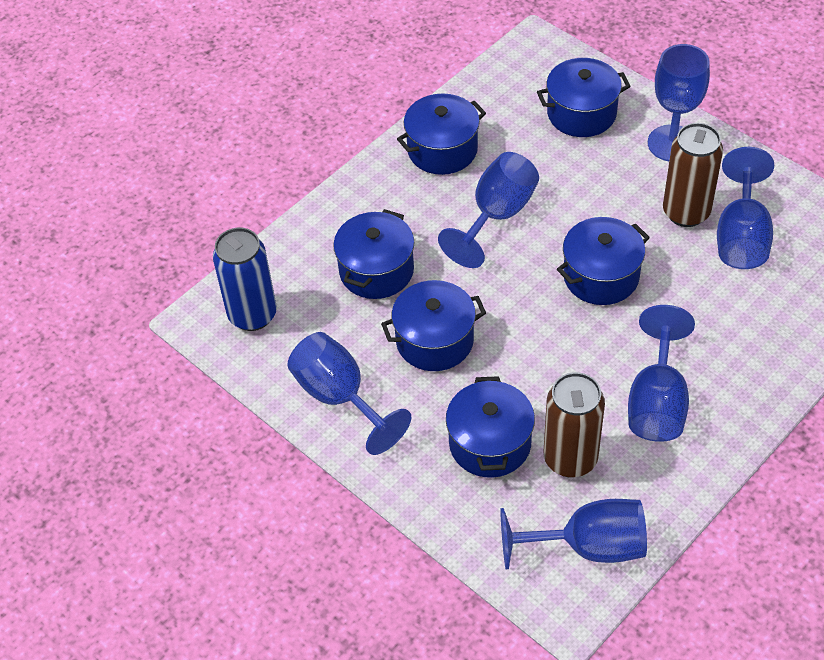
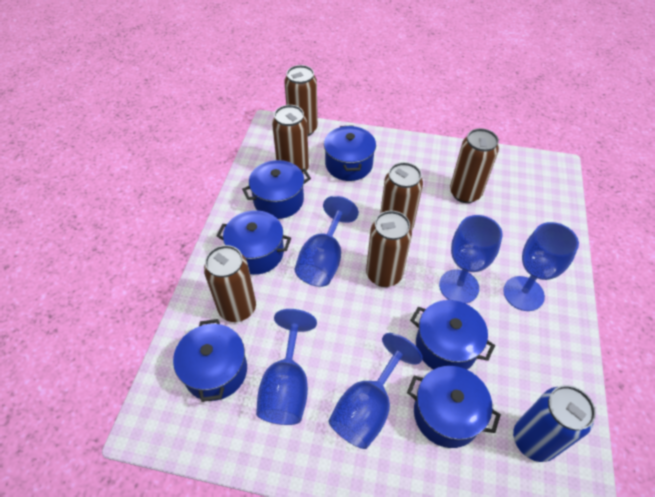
blue goblet: [288,332,411,455] [438,152,539,268] [500,499,647,569] [628,305,695,442] [648,44,710,161] [717,147,774,269] = 6 -> [256,309,317,425] [295,196,359,287] [328,333,423,449] [439,215,503,304] [503,222,579,311] = 5
brown can: [544,372,605,478] [663,123,723,227] = 2 -> [204,245,256,322] [272,105,309,175] [284,65,318,136] [366,211,412,287] [380,162,423,230] [450,128,499,203] = 6

